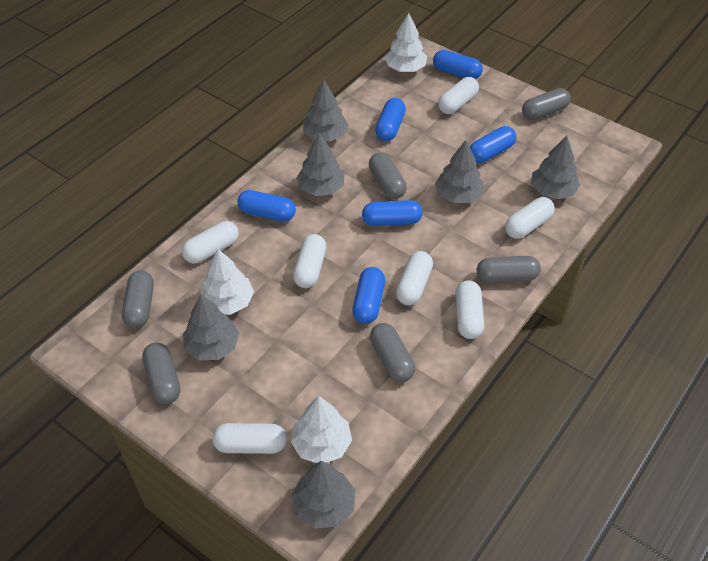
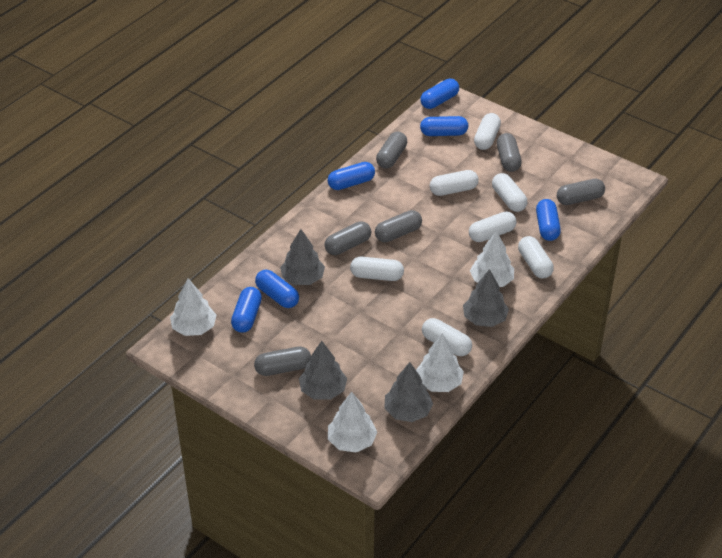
grey tree: [183,294,239,360] [291,461,355,529] [296,133,345,196] [303,80,349,141] [435,140,484,203] [531,136,580,199] = 6 -> [280,229,325,285] [299,341,347,399] [384,362,433,422] [463,269,509,327] = 4
white tree: [200,249,254,315] [290,396,352,463] [385,13,427,72] = 3 -> [170,278,216,336] [328,392,378,452] [416,333,464,392] [470,231,514,287] = 4

